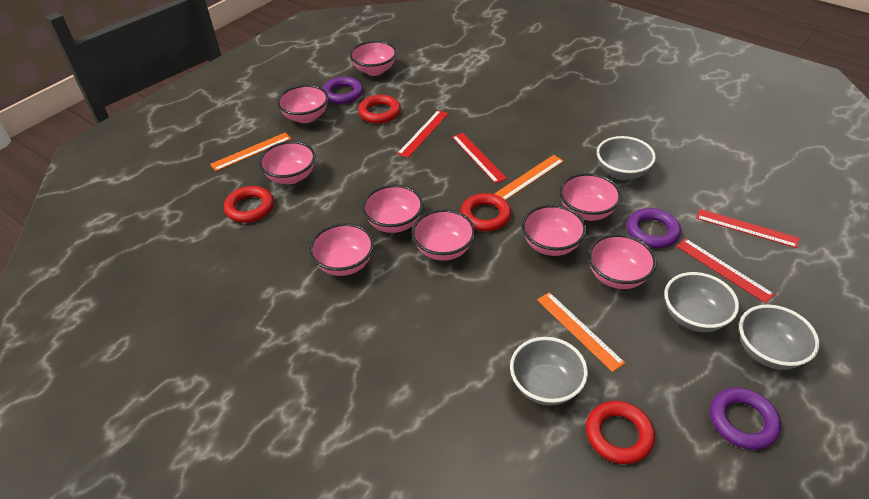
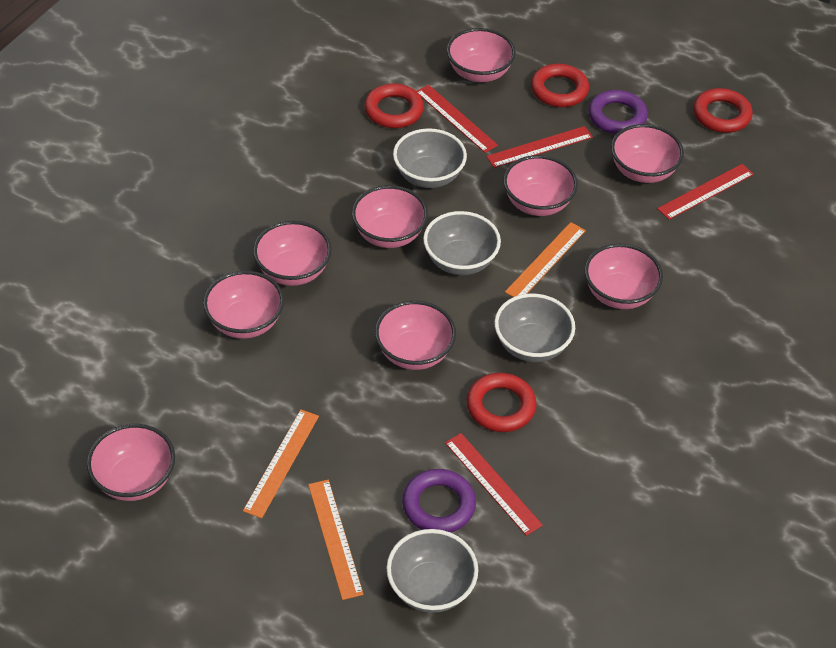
purple ring: [323,77,363,104] [627,208,681,248] [710,387,781,450] = 3 -> [402,469,476,533] [588,90,648,134] = 2

